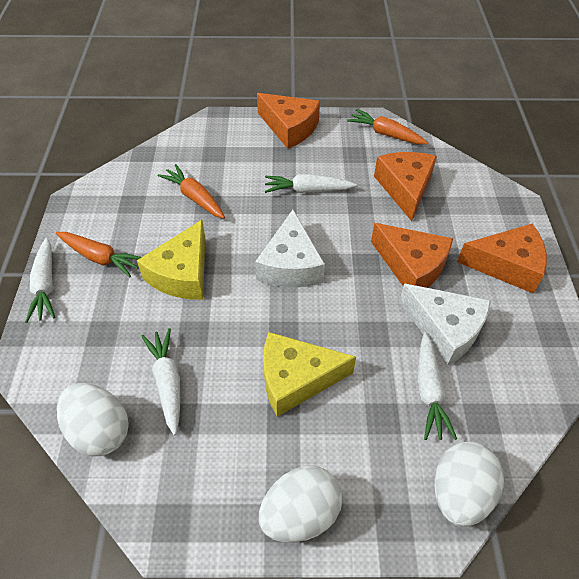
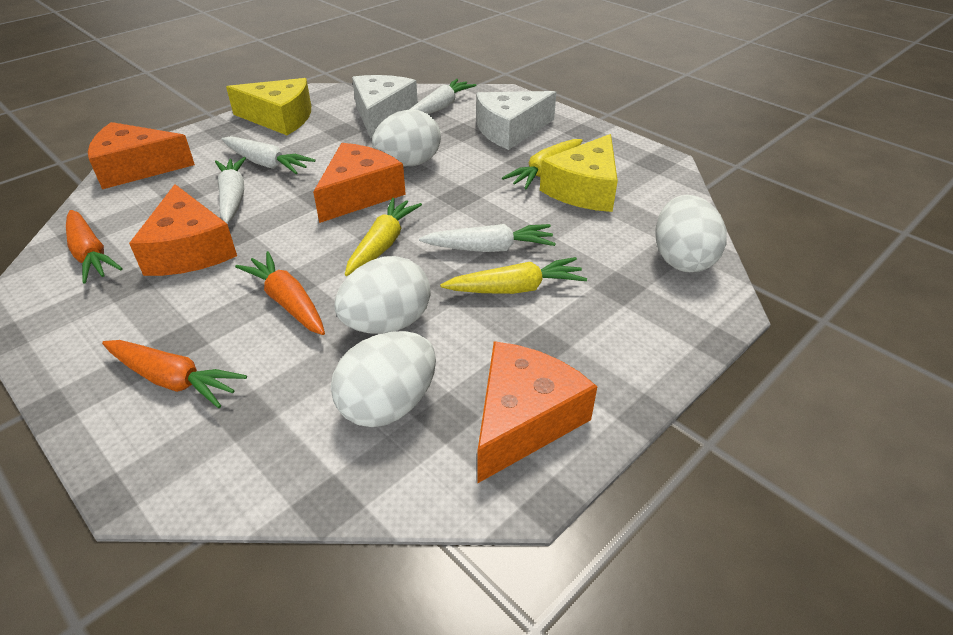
white egg: [57,383,129,456] [259,466,342,543] [434,441,504,527] = 3 -> [331,331,436,427] [334,256,431,334] [372,109,441,166] [655,195,727,272] = 4
yellow carrot: none = 0 -> [345,198,422,276] [440,257,587,294] [502,139,583,189] = 3

